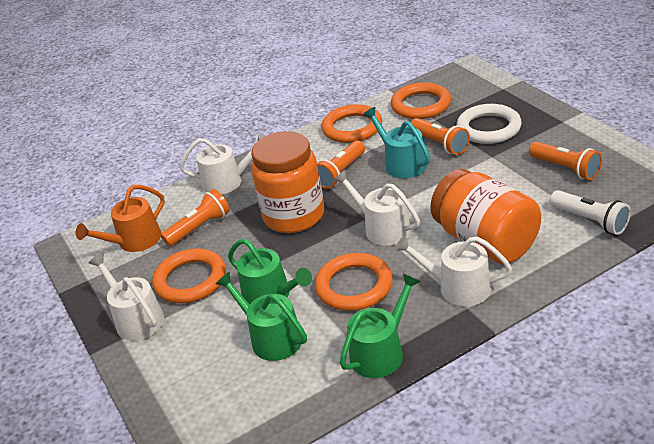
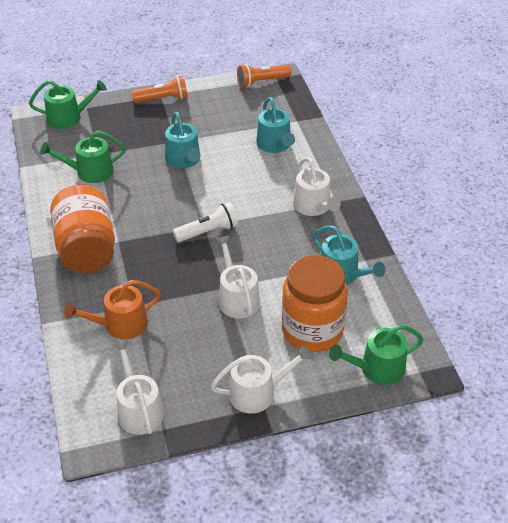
orange flashlight: [161,189,230,246] [317,141,365,189] [411,118,470,155] [529,141,602,180] = 4 -> [132,76,188,103] [237,64,292,88] = 2
orange ring: [152,248,226,303] [315,253,393,311] [321,104,382,143] [391,82,451,119] = 4 -> none = 0
turquoise watering can: [363,107,431,178] = 1 -> [165,112,201,168] [256,97,295,153] [313,225,386,285] = 3
white ring: [457,104,522,144] = 1 -> none = 0

